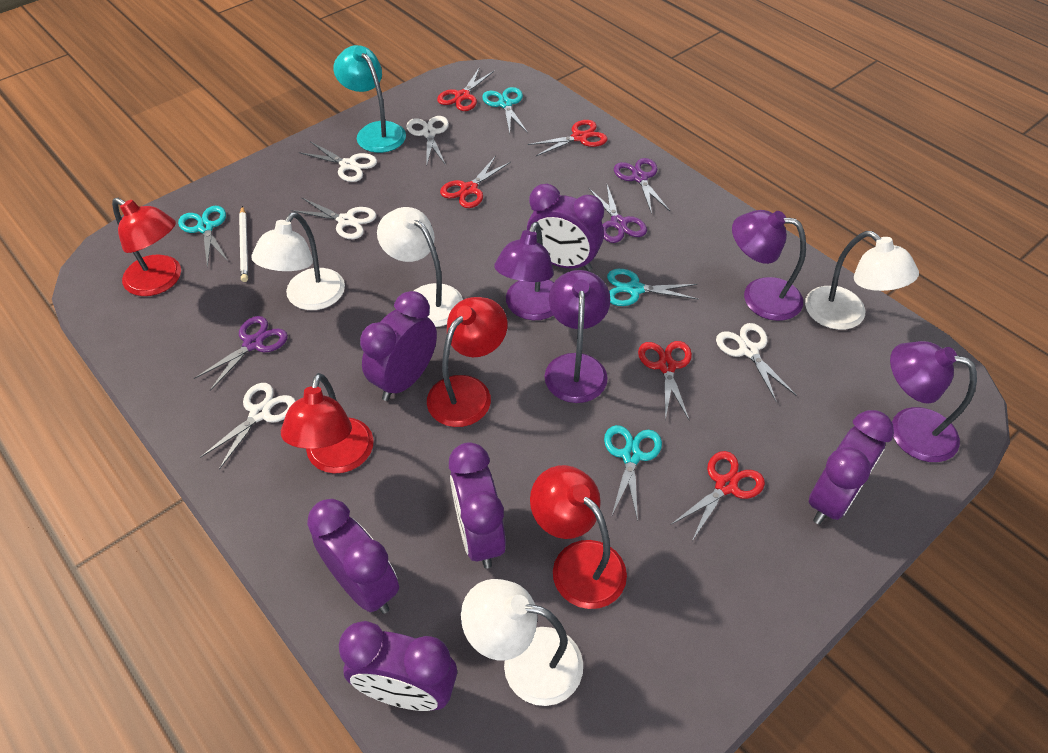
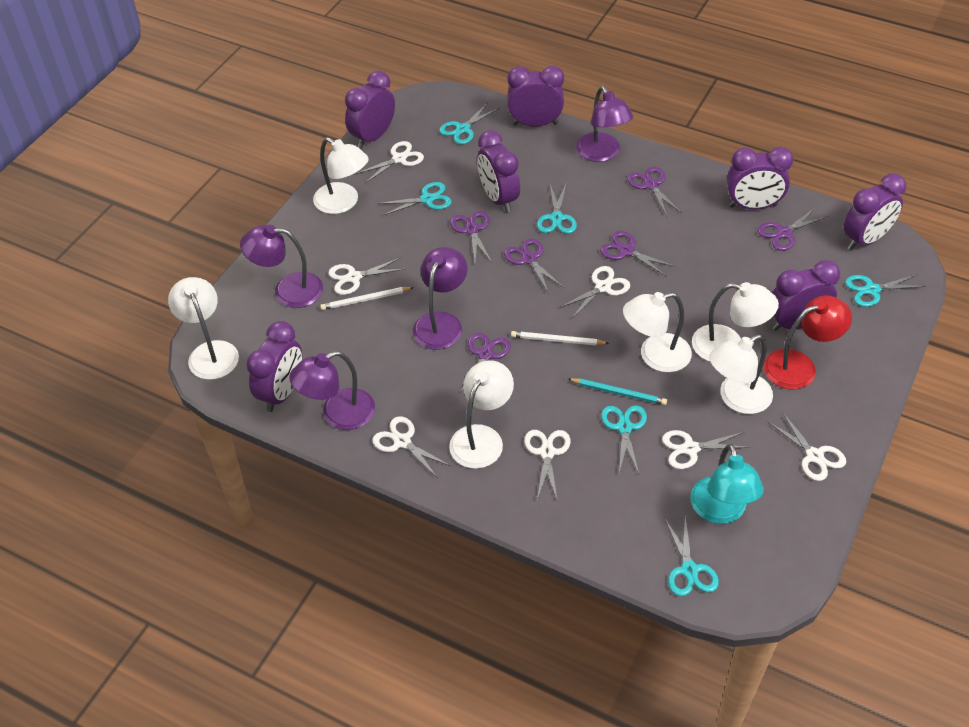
purple clock: [307,499,399,614] [339,621,457,711] [360,291,437,401] [449,442,506,568] [527,184,604,271] [808,410,894,525] = 6 -> [246,321,302,412] [345,71,395,149] [477,130,520,213] [507,66,564,127] [727,147,793,209] [772,260,840,331] [843,174,906,250] = 7
purple scissors: [193,316,288,391] [589,185,647,243] [614,158,670,214] = 3 -> [450,211,492,262] [460,333,511,392] [504,239,564,294] [600,231,675,276] [627,167,682,217] [758,207,828,251] = 6
red lamp: [112,198,181,296] [281,373,374,473] [427,297,508,427] [530,465,627,609] = 4 -> [764,295,852,389] = 1
red scissors: [437,67,494,111] [440,156,511,208] [528,120,607,156] [638,341,692,420] [672,451,765,541] = 5 -> none = 0
turquoise pencil: none = 0 -> [568,378,667,405] = 1
turquoise scissors: [178,206,228,268] [482,87,527,133] [604,425,662,521] [607,269,698,306] = 4 -> [378,182,452,216] [439,102,499,145] [537,185,577,234] [601,406,647,474] [665,517,719,597] [845,274,926,307] = 6
white lamp: [251,212,345,310] [377,207,463,327] [461,579,583,706] [805,231,919,330] = 4 -> [168,277,239,380] [313,137,369,214] [449,360,514,469] [623,292,692,372] [692,282,779,362] [709,334,773,414] = 6
white pencil: [239,206,248,282] = 1 -> [320,287,414,310] [511,331,609,346] = 2
white scissors: [200,383,296,470] [291,197,376,239] [299,141,377,182] [406,116,449,164] [716,323,796,402] = 5 -> [328,258,405,295] [356,141,424,183] [372,416,451,477] [524,430,571,502] [559,266,630,318] [662,430,750,469] [767,412,846,481] = 7

